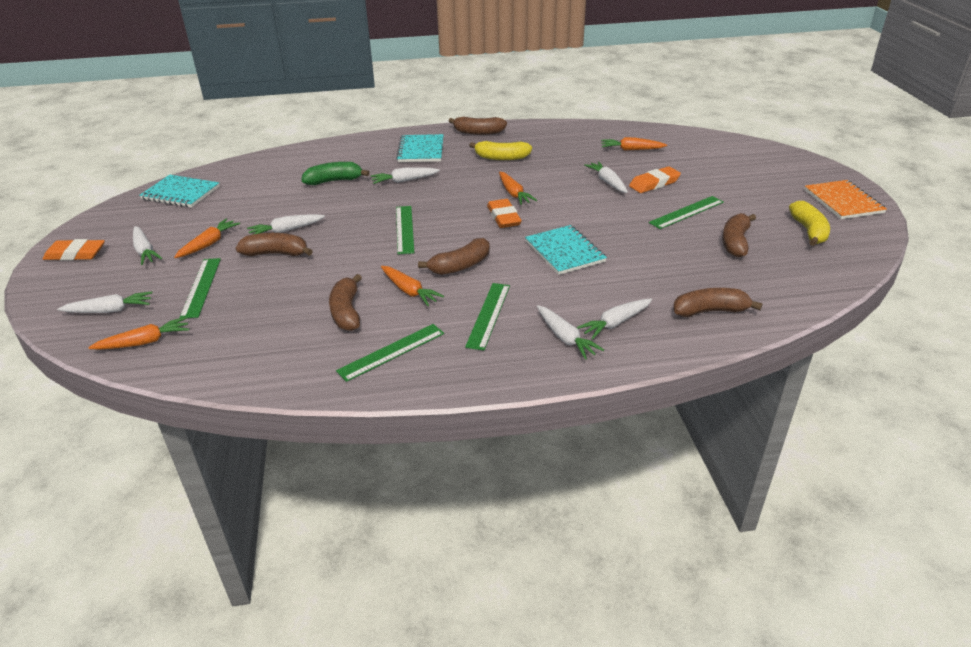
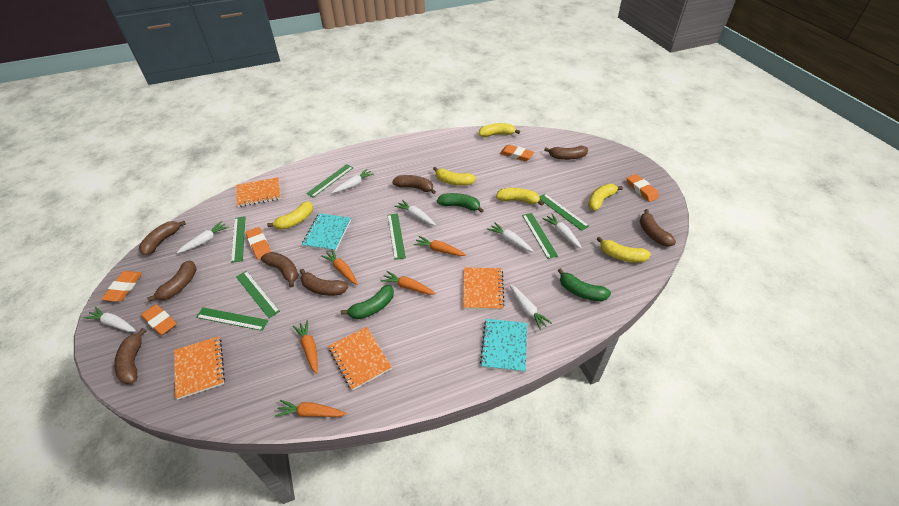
brown banana: [236,233,313,256] [329,274,362,331] [418,238,490,275] [449,117,507,135] [673,288,763,317] [722,213,756,257] = 6 -> [114,328,146,384] [139,221,186,256] [147,261,197,302] [261,252,299,287] [300,269,348,296] [392,175,436,194] [544,146,588,160] [640,209,676,247] = 8
green banana: [301,162,370,185] = 1 -> [341,285,394,319] [437,193,484,213] [557,268,611,301] = 3
green ruler: [179,258,221,318] [336,324,444,382] [396,206,414,255] [465,283,510,351] [649,196,724,229] = 5 -> [196,307,268,331] [231,216,245,263] [236,271,280,318] [306,164,353,197] [387,213,406,260] [522,213,558,259] [540,194,589,231] = 7
orange eraser: [43,239,105,261] [487,199,522,228] [629,166,681,193] = 3 -> [101,271,142,302] [141,304,177,336] [245,227,271,260] [500,145,534,161] [627,174,659,202] = 5
orange notebook: [804,180,887,219] = 1 -> [174,336,225,400] [236,177,281,207] [328,327,392,391] [463,268,505,310] = 4
turquoise notebook: [139,175,220,208] [396,134,443,162] [525,225,607,275] = 3 -> [302,213,351,251] [480,319,527,373] = 2
yellow banana: [469,141,532,160] [789,201,830,246] = 2 -> [267,201,313,230] [433,167,476,186] [479,123,520,137] [496,188,544,206] [588,184,623,211] [597,236,651,263] = 6

